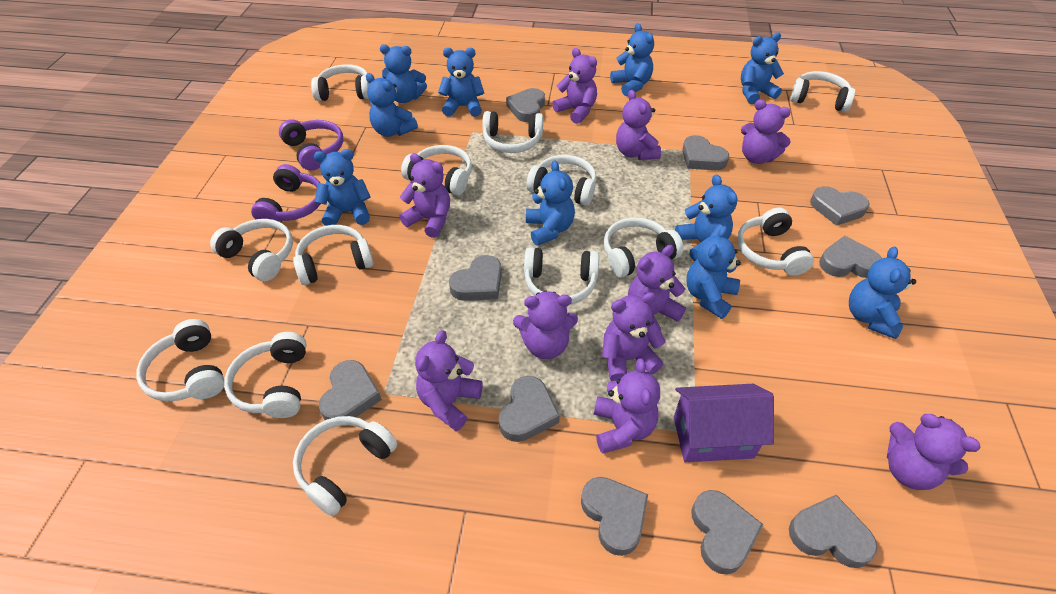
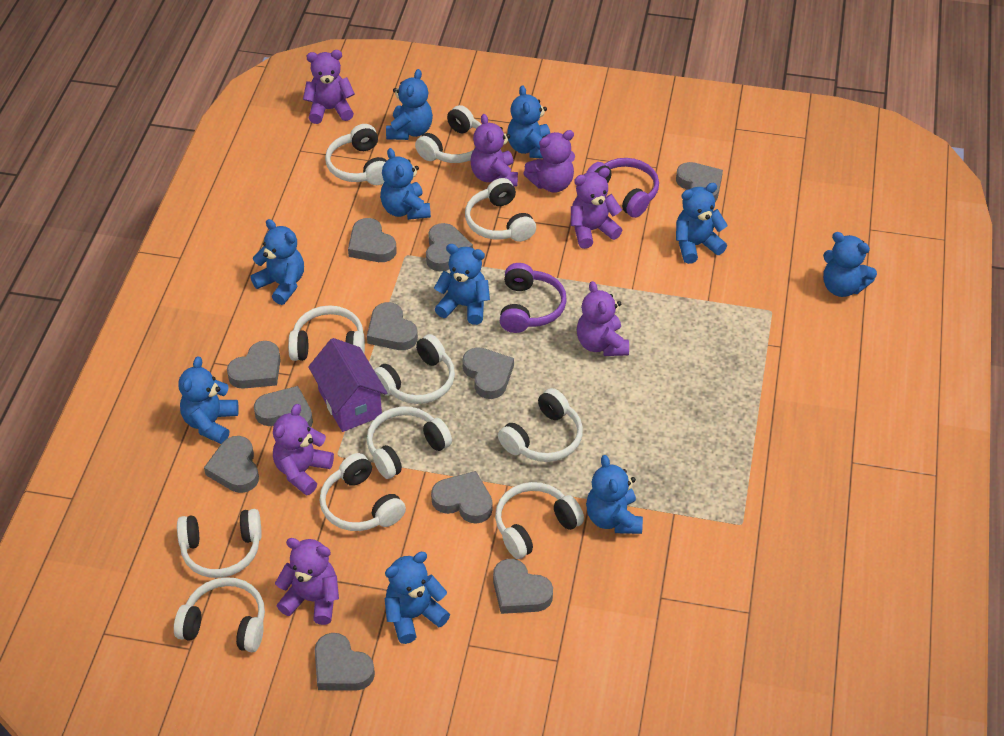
grey heart: [319,360,382,420] [449,255,502,301] [499,376,560,442] [506,88,545,122] [581,477,648,556] [682,135,729,170] [692,490,763,575] [789,495,878,568] [810,186,869,226] [819,236,882,278] = 10 -> [204,436,259,493] [227,341,281,389] [254,386,313,427] [315,633,375,691] [348,218,397,262] [367,302,418,350] [426,223,473,271] [431,471,493,524] [462,347,514,399] [493,559,553,614] [676,162,723,202] = 11
purple teddy bear: [399,153,450,238] [415,330,483,431] [513,291,578,359] [552,48,597,124] [594,358,660,454] [602,292,666,381] [616,90,661,160] [628,245,686,331] [741,100,791,164] [887,414,980,490] = 10 -> [273,404,334,495] [275,538,339,625] [303,50,355,124] [470,114,518,186] [523,130,575,193] [571,168,622,249] [577,281,629,356] = 7
white headphones: [136,319,224,401] [210,219,293,281] [224,332,307,418] [293,225,373,285] [293,416,397,516] [311,64,370,101] [401,145,472,195] [482,111,543,153] [524,247,599,305] [527,155,597,206] [604,217,684,278] [737,208,814,276] [790,71,855,112] = 13 -> [174,577,265,652] [177,509,262,578] [288,305,365,361] [319,453,406,531] [325,124,387,185] [367,406,452,479] [374,334,455,404] [415,105,482,163] [465,178,536,242] [495,482,584,559] [498,388,583,462] = 11

